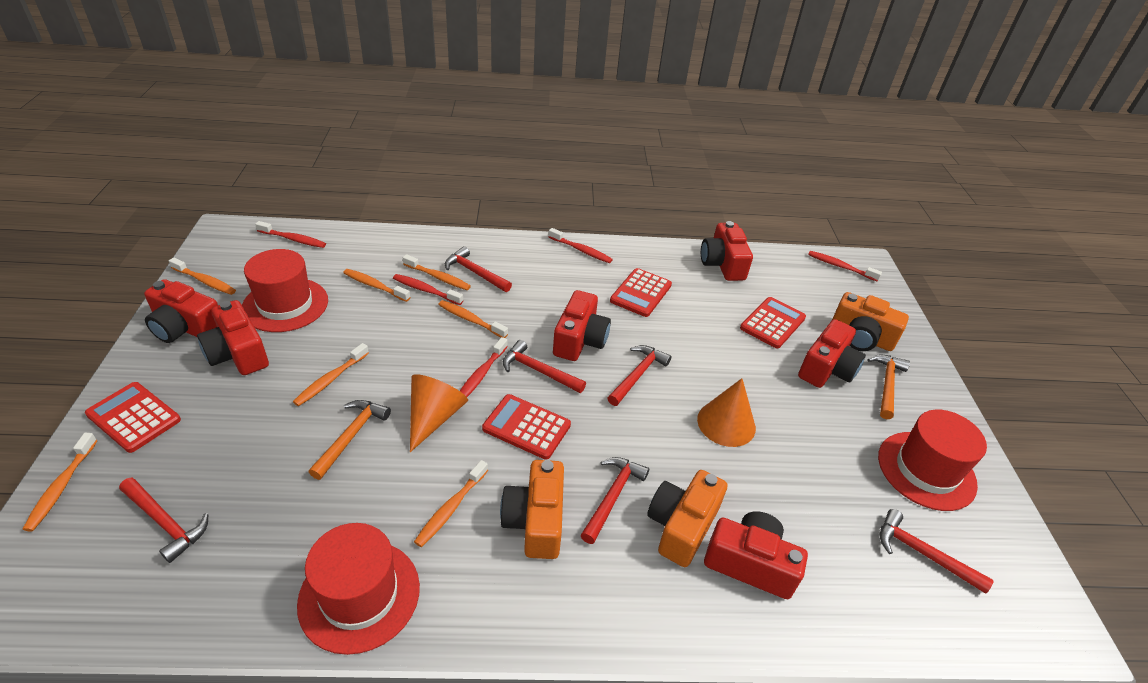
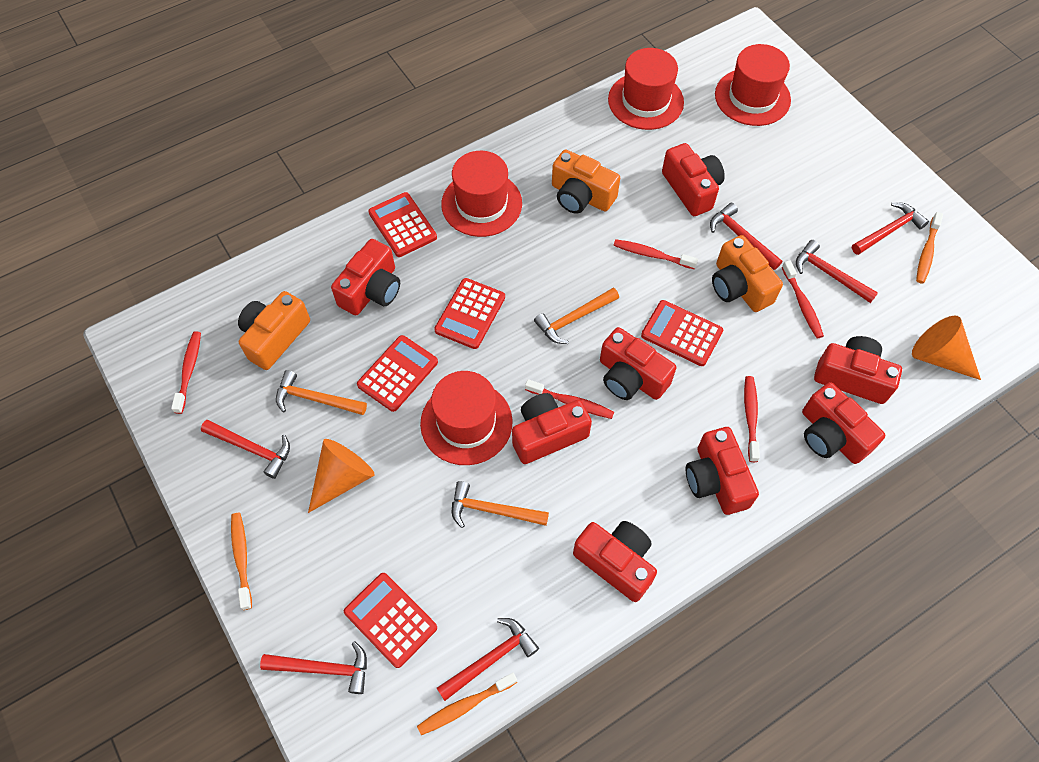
orange hammer: [309,400,391,480] [868,354,910,419] = 2 -> [276,370,367,415] [452,481,549,528] [534,288,619,344] = 3
orange toothbrush: [23,432,98,532] [169,258,236,295] [293,343,369,406] [343,269,410,302] [403,254,471,290] [414,460,488,547] [438,300,508,338] = 7 -> [231,513,252,610] [417,673,517,735] [916,212,943,284] = 3
red calculator: [85,382,181,453] [482,394,571,460] [610,268,672,317] [740,297,806,349] = 4 -> [344,573,437,668] [357,335,438,412] [368,192,437,257] [434,278,505,349] [641,300,723,366] = 5
red camera: [144,279,218,343] [197,300,269,375] [553,290,611,361] [701,221,753,281] [704,511,808,599] [798,319,866,388] = 6 -> [331,239,400,315] [512,393,592,464] [573,521,657,602] [600,327,676,400] [662,143,725,216] [686,427,759,515] [802,382,885,464] [814,336,902,404] = 8
red hat: [242,249,328,332] [297,523,420,655] [878,410,987,511] = 3 -> [420,371,513,465] [441,151,522,237] [608,48,684,130] [715,44,791,126] = 4

